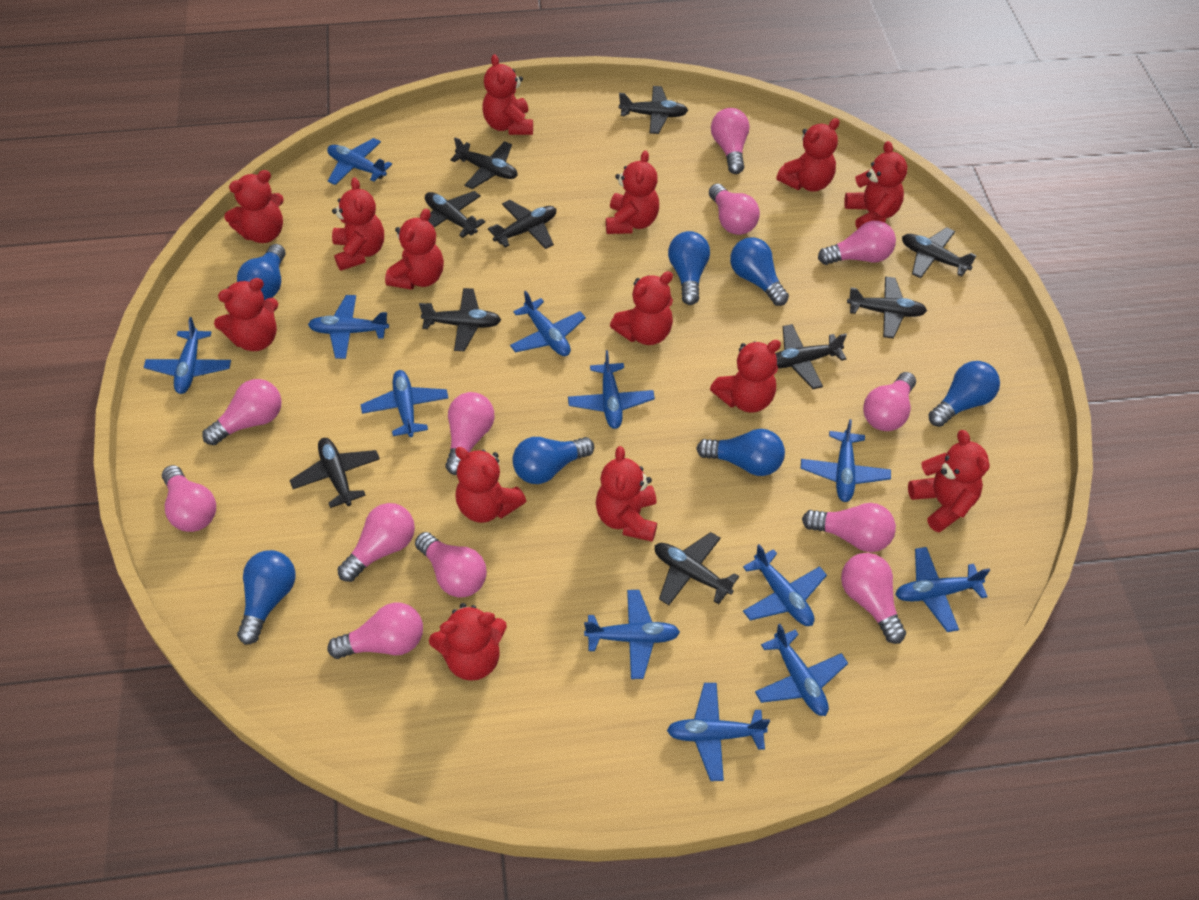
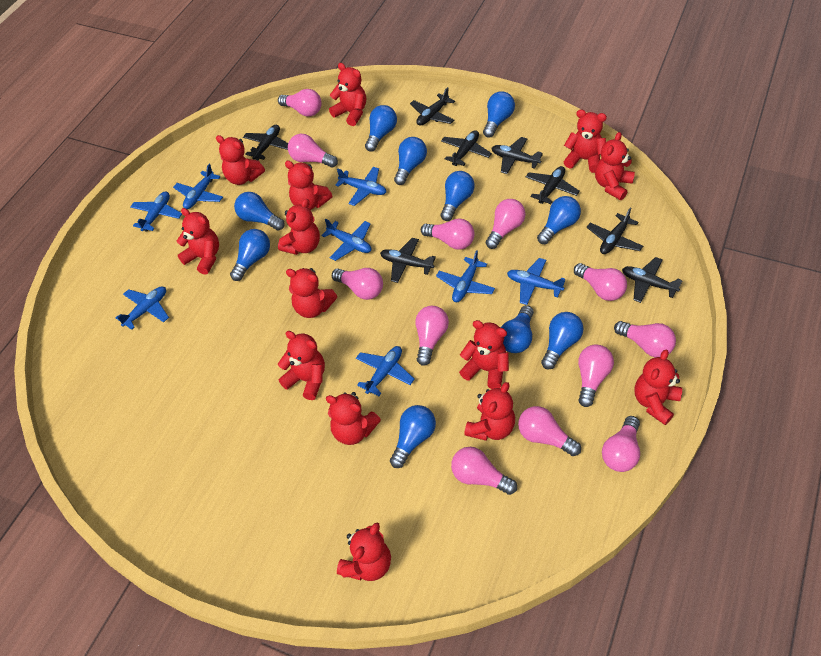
black plane: [290,438,380,508] [419,288,501,351] [425,191,486,238] [450,137,518,189] [488,200,556,249] [619,86,688,134] [655,532,739,605] [775,324,847,389] [847,277,927,339] [902,227,977,278] = 10 -> [243,125,288,160] [380,238,436,283] [410,87,455,126] [441,130,492,166] [492,137,543,174] [526,166,580,204] [586,208,643,254] [622,257,682,303] = 8
blue light bulb: [237,244,286,300] [237,550,295,645] [513,437,594,484] [668,231,710,305] [696,429,785,476] [730,237,789,306] [928,361,1000,427] = 7 -> [230,229,270,281] [234,192,285,231] [365,105,397,152] [390,405,436,468] [394,137,427,185] [441,171,475,221] [483,91,515,137] [501,305,534,353] [537,196,581,244] [541,312,584,370] = 10
blue plane: [144,317,231,394] [308,295,389,359] [327,138,392,185] [361,370,448,437] [510,291,586,356] [568,350,655,429] [584,590,680,679] [667,683,770,781] [743,544,827,626] [755,624,848,716] [801,419,891,502] [895,547,990,632] = 12 -> [115,286,169,330] [130,192,182,232] [173,164,223,209] [321,219,371,261] [335,167,386,206] [356,346,414,396] [436,250,495,302] [507,258,565,305] = 8

